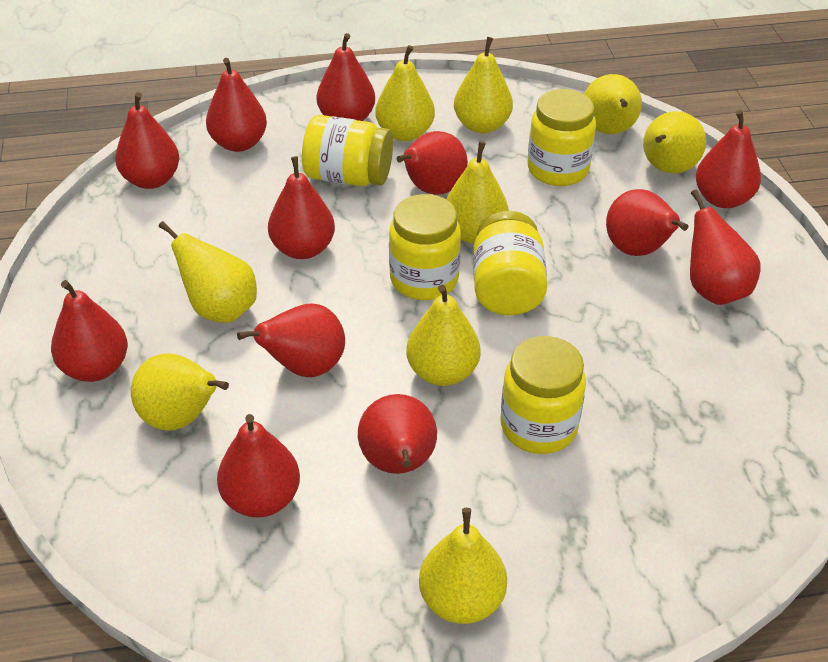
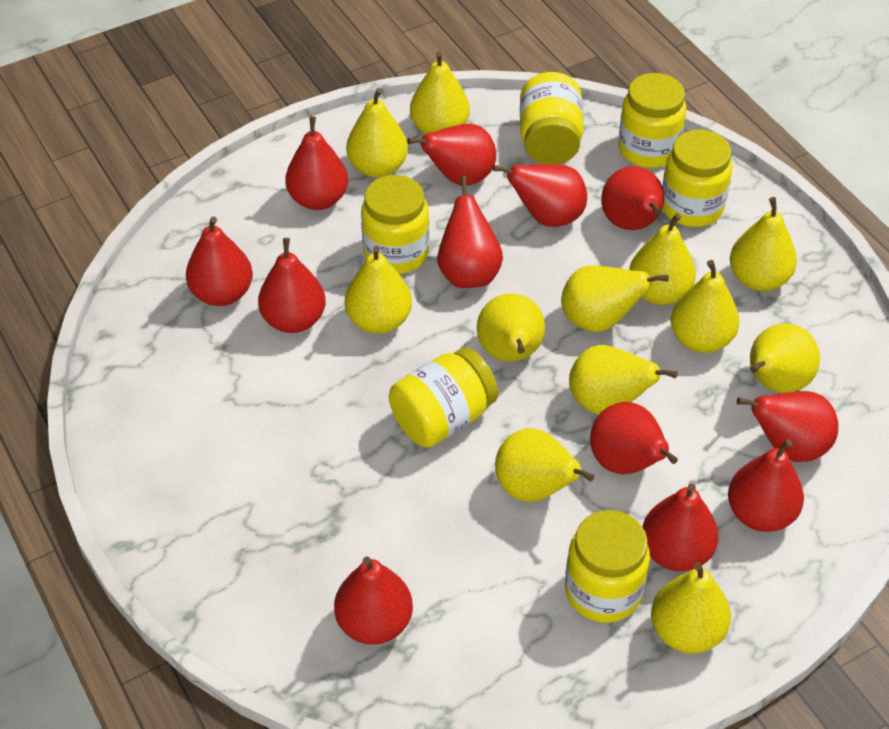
yellow jar: [302,115,393,186] [389,194,461,300] [473,211,547,315] [501,336,586,454] [527,89,596,186] = 5 -> [361,175,429,274] [389,348,498,448] [520,72,583,164] [565,510,650,623] [618,73,686,168] [662,130,732,227] = 6
yellow pear: [131,353,229,431] [159,221,257,323] [376,45,435,141] [406,285,481,386] [419,508,507,624] [446,141,509,243] [454,37,513,134] [584,74,642,134] [643,111,706,174] = 9 -> [345,245,412,334] [346,88,408,178] [410,51,470,134] [477,293,545,362] [495,428,594,502] [561,266,669,332] [569,345,678,415] [629,213,696,305] [651,562,731,654] [670,260,739,353] [730,197,797,291] [750,323,820,393] = 12

